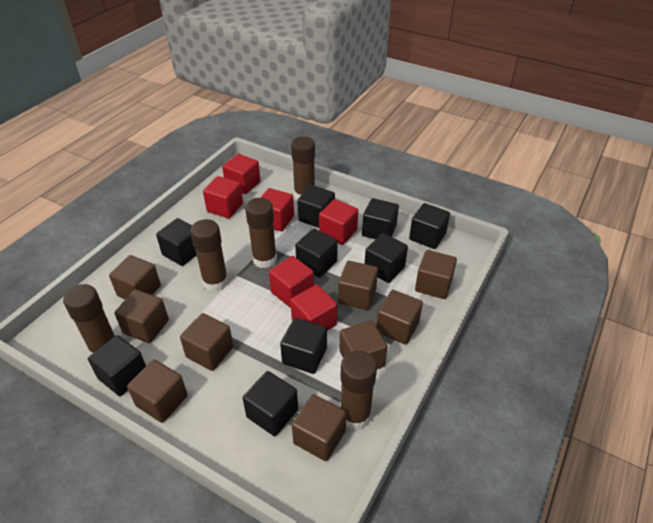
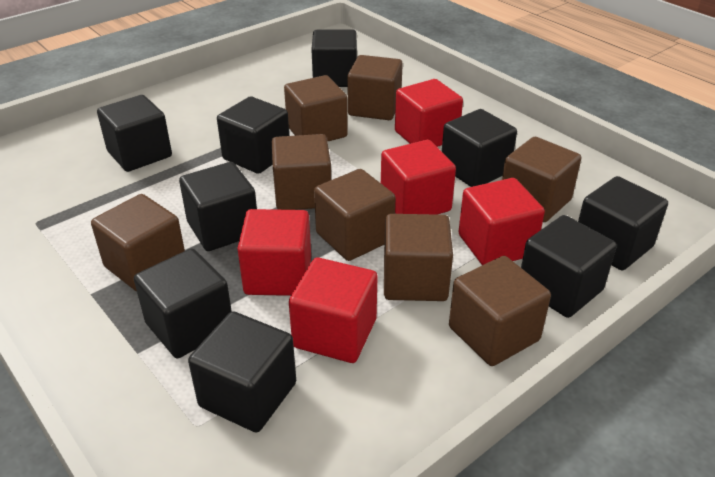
brown cube: [109,255,161,299] [114,290,169,343] [127,360,188,423] [180,313,233,371] [292,394,347,461] [338,261,378,310] [339,320,387,369] [376,290,423,345] [415,250,457,299] = 9 -> [91,194,185,291] [272,134,331,210] [284,75,348,142] [314,169,396,261] [347,55,403,120] [384,214,453,301] [449,256,551,366] [502,137,581,222] = 8
brown glue stick: [63,284,115,355] [190,219,228,292] [245,198,277,268] [291,136,315,200] [341,351,377,430] = 5 -> none = 0
red cube: [203,176,243,218] [222,154,260,194] [260,188,294,232] [269,256,314,308] [290,285,337,331] [319,199,358,245] = 6 -> [237,209,311,296] [289,257,378,363] [381,140,456,215] [395,79,463,147] [459,178,545,265] = 5

